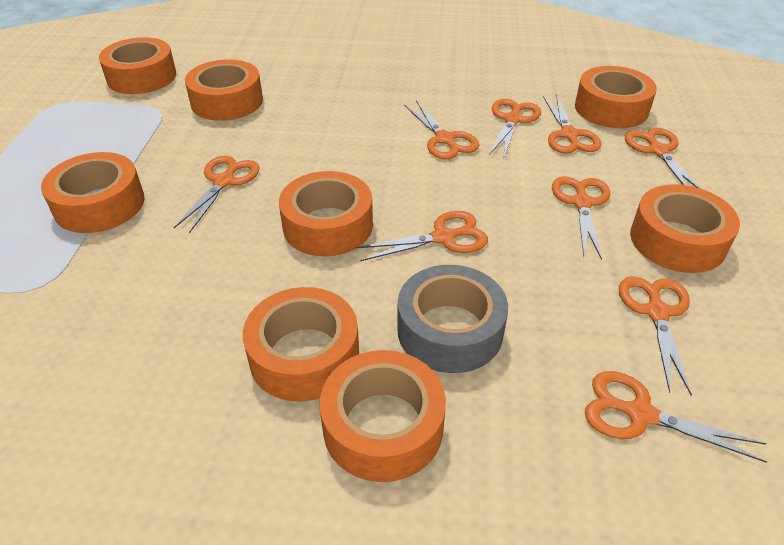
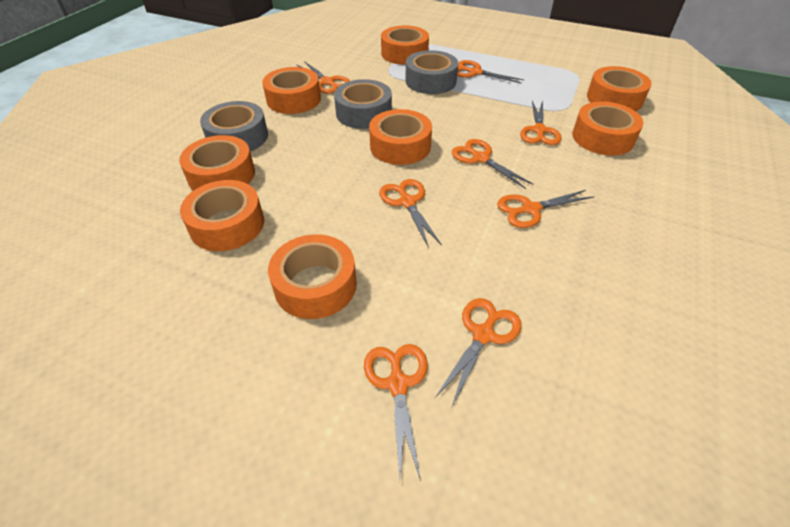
grey tape: [397,265,508,373] = 1 -> [200,101,268,151] [334,79,392,129] [405,50,458,94] = 3
orange scissors: [174,156,259,233] [355,211,488,261] [404,100,479,159] [489,99,541,157] [543,94,602,154] [552,176,610,260] [585,371,767,463] [619,276,692,396] [625,128,701,189] = 9 -> [297,61,350,94] [364,344,428,481] [379,179,442,248] [435,298,522,406] [452,139,534,189] [457,60,524,84] [497,190,595,228] [520,100,562,145] = 8

